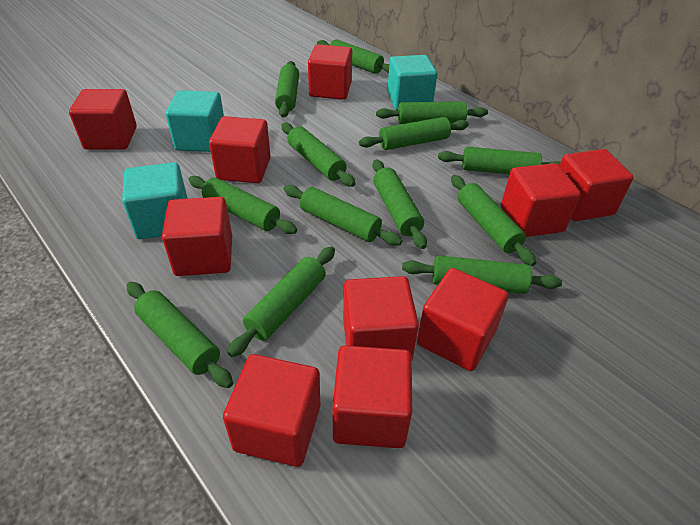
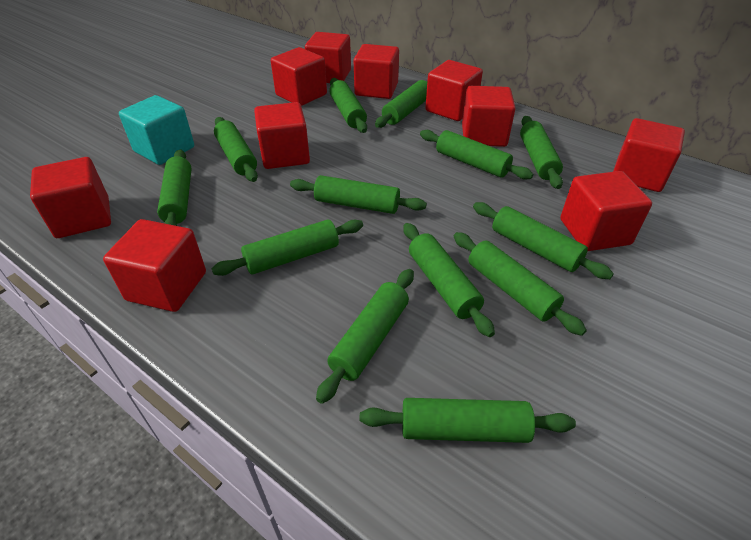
turquoise cube: [122,162,188,239] [166,90,224,152] [387,55,437,110] = 3 -> [119,95,194,165] = 1

